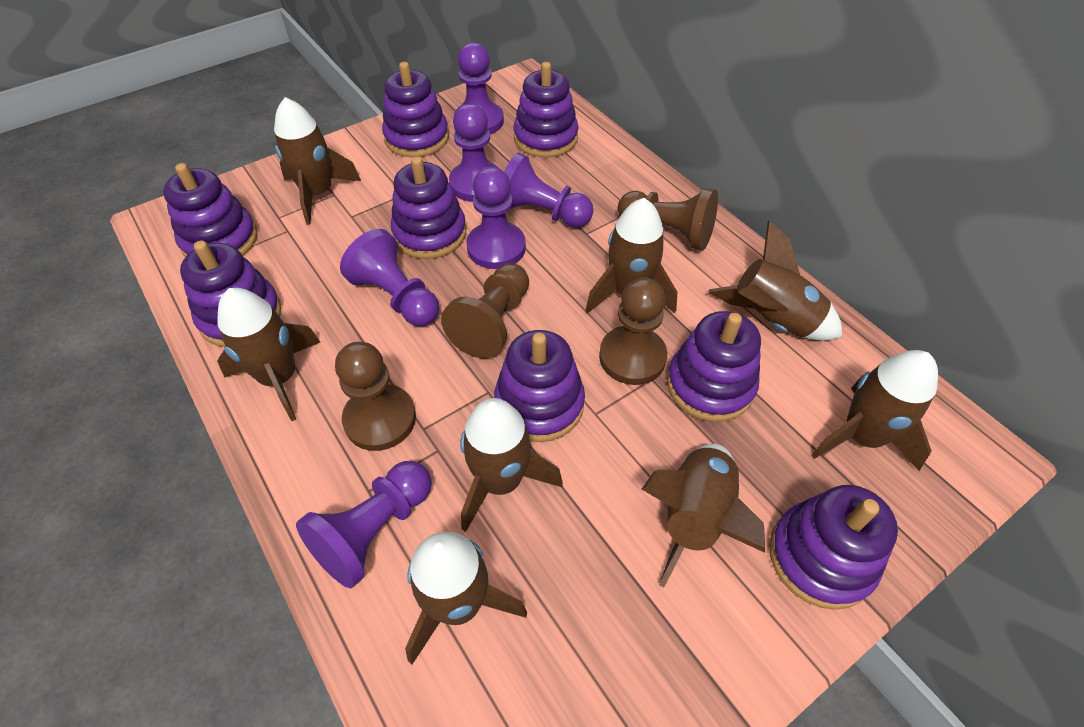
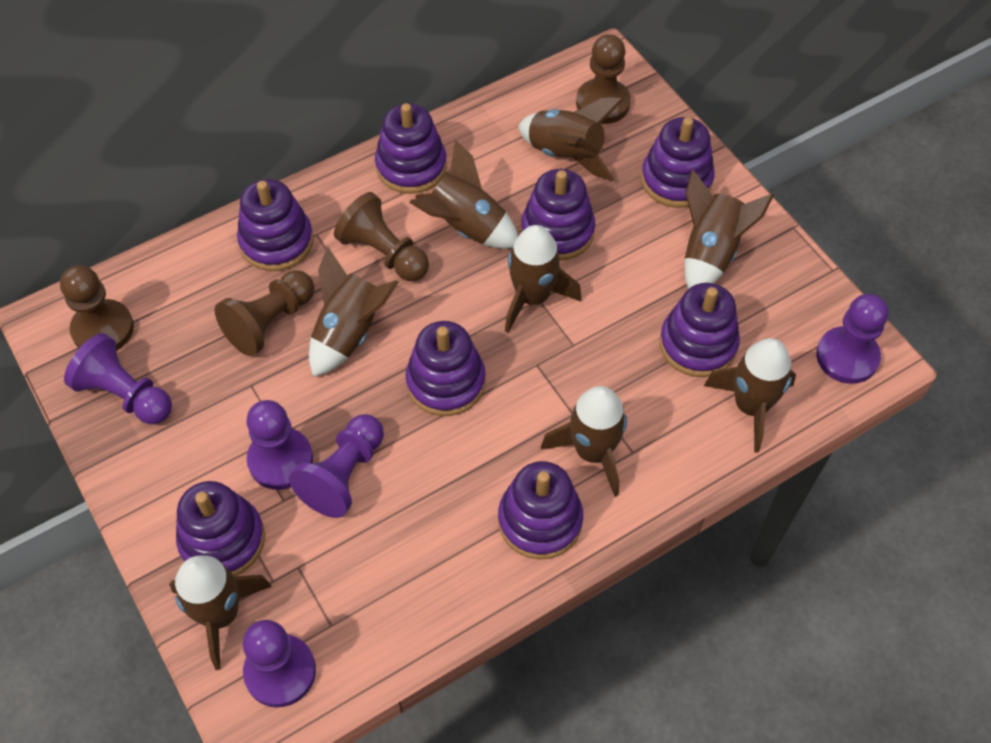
purple pawn: [296,461,432,588] [340,229,439,326] [449,104,499,202] [454,42,504,134] [466,167,526,269] [504,153,593,228] = 6 -> [64,333,172,424] [243,620,316,708] [246,400,313,490] [289,414,384,518] [816,294,888,384] = 5

